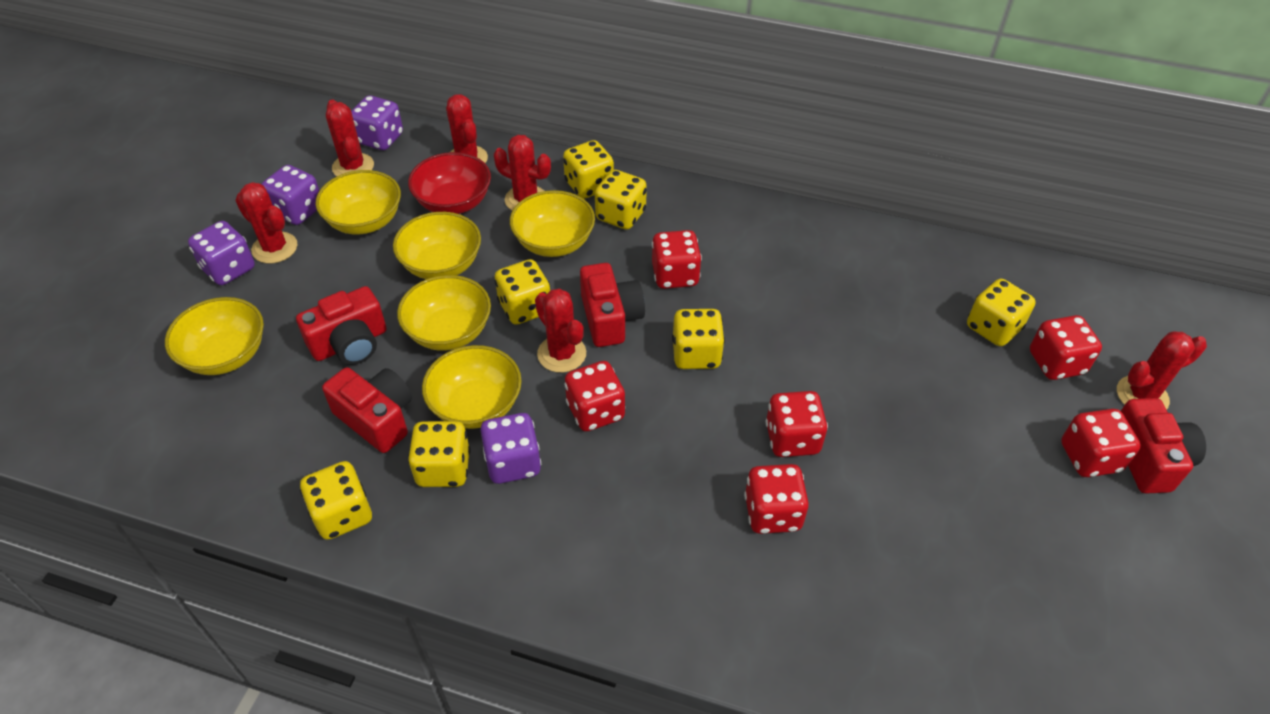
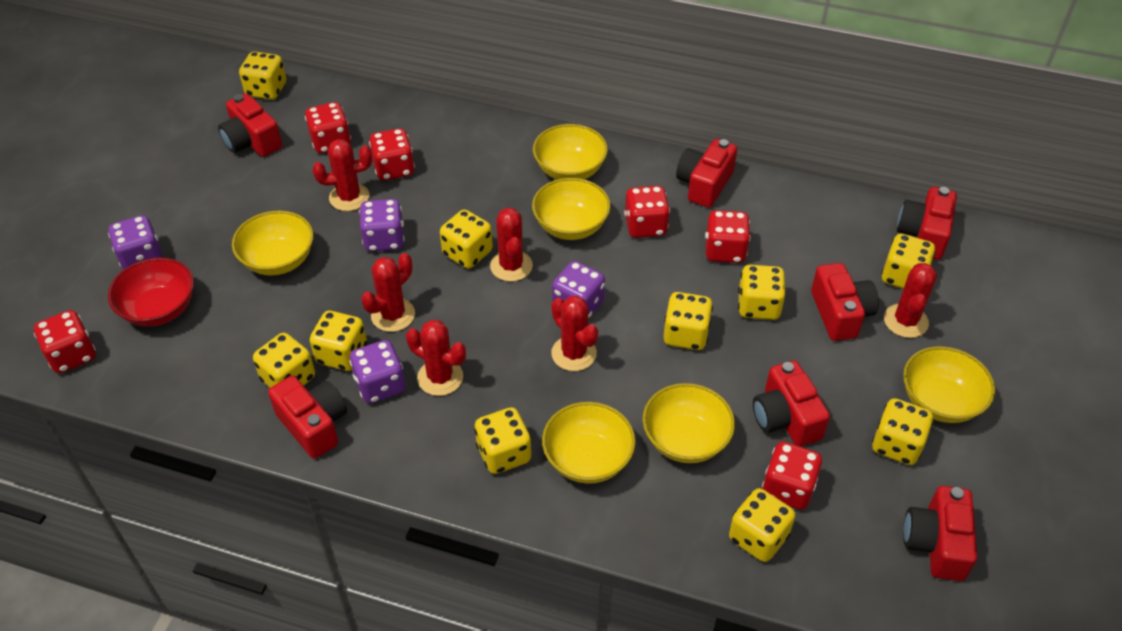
red camera: [296,286,387,365] [322,367,412,453] [580,263,645,347] [1121,398,1206,494] = 4 -> [218,93,282,157] [268,376,347,459] [676,139,737,208] [753,361,830,446] [811,263,879,341] [897,187,957,260] [903,486,977,581] = 7
yellow dice: [300,461,372,540] [408,421,471,487] [494,259,550,325] [563,140,614,199] [595,170,647,229] [672,309,725,369] [967,279,1036,346] = 7 -> [239,52,286,100] [253,333,315,388] [310,311,367,371] [440,210,493,269] [474,407,531,474] [663,292,713,350] [729,488,796,562] [738,265,786,320] [872,398,934,465] [881,234,935,289] = 10

